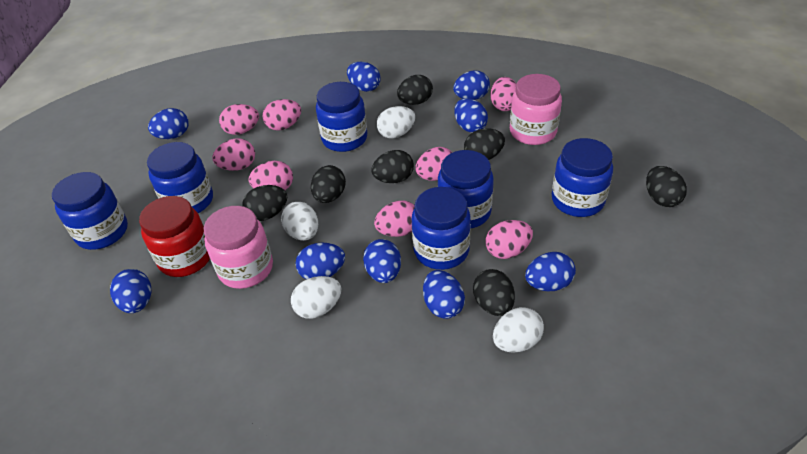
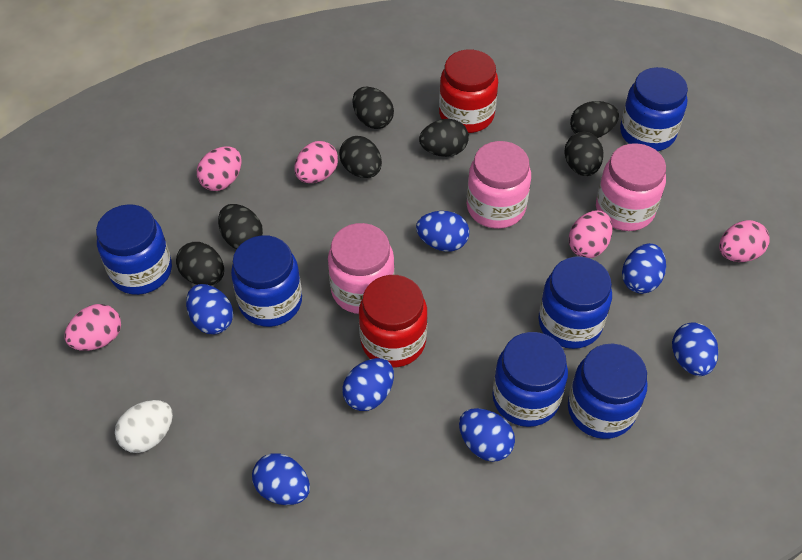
blue egg: [110,269,152,313] [148,108,189,139] [295,243,345,279] [347,62,381,92] [363,239,401,283] [423,270,465,319] [453,70,490,100] [454,98,488,133] [525,252,576,292] = 9 -> [186,284,233,334] [252,453,310,505] [342,358,394,411] [416,211,469,252] [459,408,515,462] [622,243,666,294] [672,322,718,376] = 7
pink egg: [212,138,255,171] [219,104,259,135] [249,161,293,190] [263,99,301,131] [374,201,415,237] [415,147,453,181] [486,220,533,259] [490,77,516,111] = 8 -> [65,304,121,351] [197,146,242,191] [294,141,338,183] [569,210,612,258] [719,220,770,262] = 5
pink jar: [204,206,273,289] [510,74,562,145] = 2 -> [328,223,395,314] [467,141,531,229] [596,143,666,231] = 3
red jar: [139,196,210,277] = 1 -> [359,275,427,367] [439,50,498,133] = 2
white egg: [281,202,318,241] [291,276,341,319] [377,106,415,139] [493,307,544,353] = 4 -> [115,400,173,453] = 1

